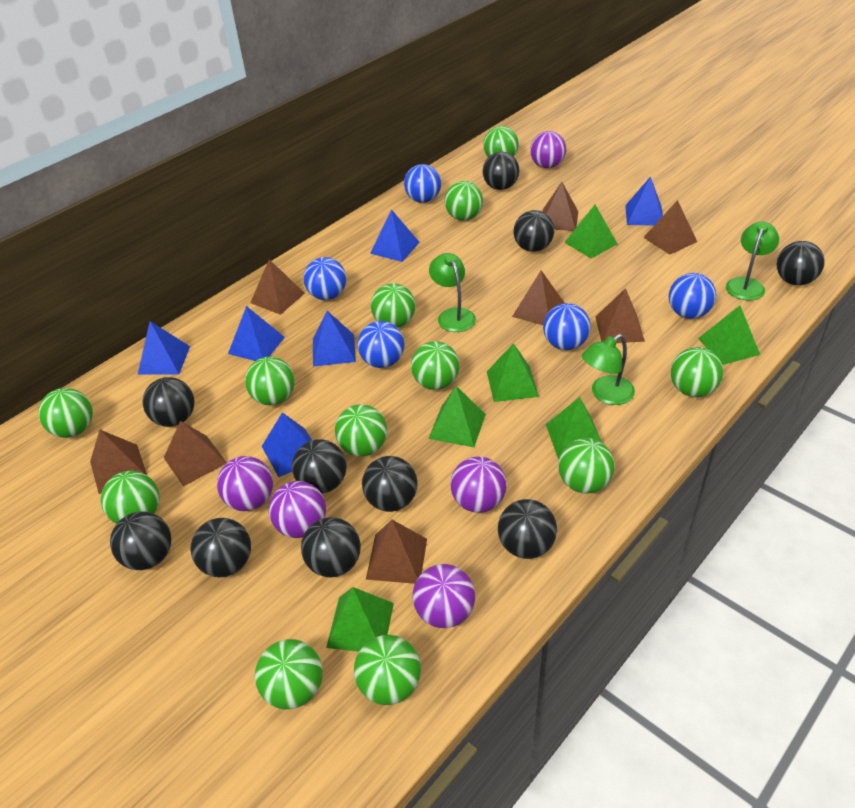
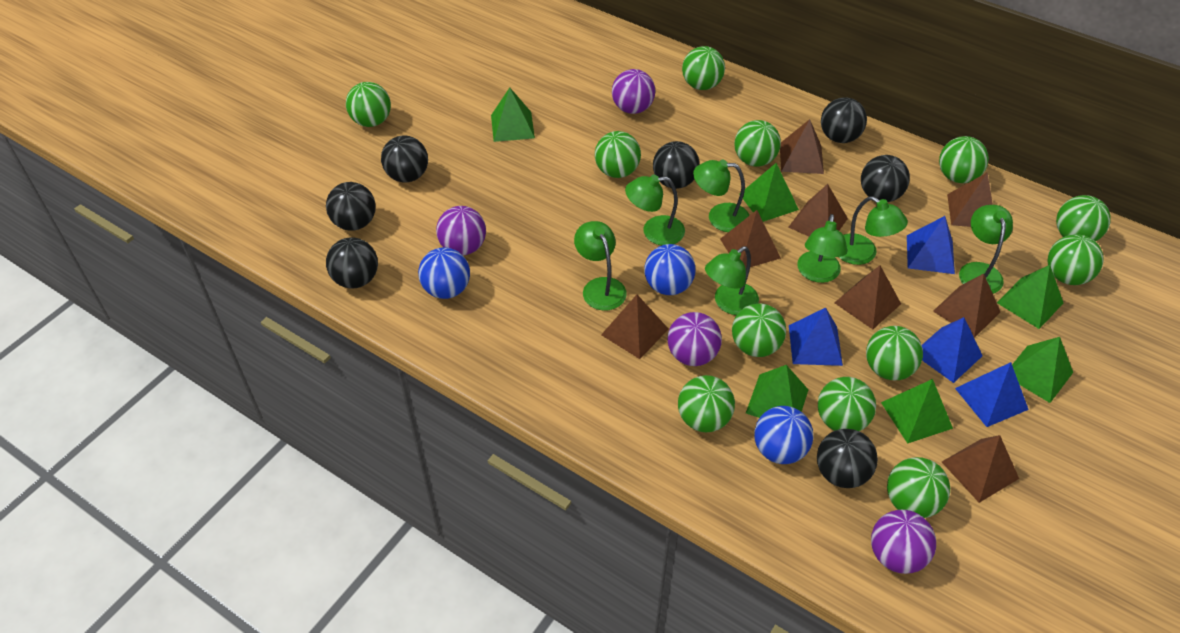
black ball: [110,511,171,570] [142,377,195,427] [191,518,251,577] [292,439,347,494] [301,517,361,577] [362,456,418,512] [483,152,519,190] [498,499,557,559] [514,210,554,252] [777,241,825,285] = 10 -> [326,182,376,231] [326,237,378,289] [381,135,428,183] [653,141,700,189] [817,429,878,488] [821,98,867,143] [861,155,910,202] = 7
blue ball: [304,257,346,300] [358,321,404,368] [404,164,441,203] [543,303,591,350] [669,273,716,319] = 5 -> [418,247,470,299] [644,244,696,295] [754,406,813,464] = 3
blue pyramid: [138,321,190,375] [228,306,285,361] [262,412,312,477] [313,311,356,367] [370,209,420,262] [625,176,663,226] = 6 -> [789,308,843,366] [907,216,955,274] [922,317,982,383] [955,362,1029,427] = 4
green lamp: [429,253,476,332] [582,334,635,405] [726,222,779,301] = 3 -> [574,221,627,310] [625,175,685,245] [693,159,749,232] [705,246,759,315] [797,214,847,283] [839,196,908,265] [959,205,1013,294] = 7
purple ball: [217,456,273,511] [269,481,326,538] [413,564,475,628] [451,456,507,513] [530,131,566,168] = 5 -> [436,206,486,255] [612,69,655,114] [667,312,722,366] [871,510,936,574] = 4

